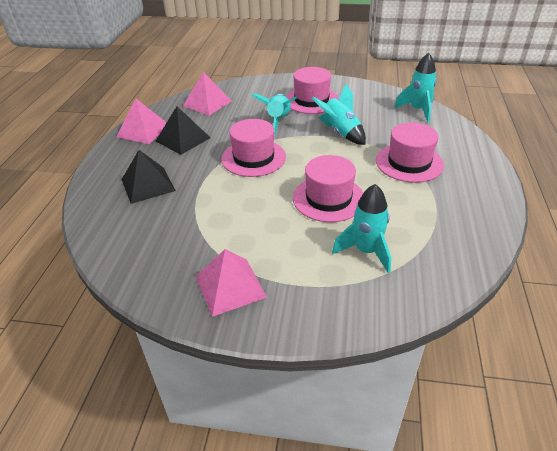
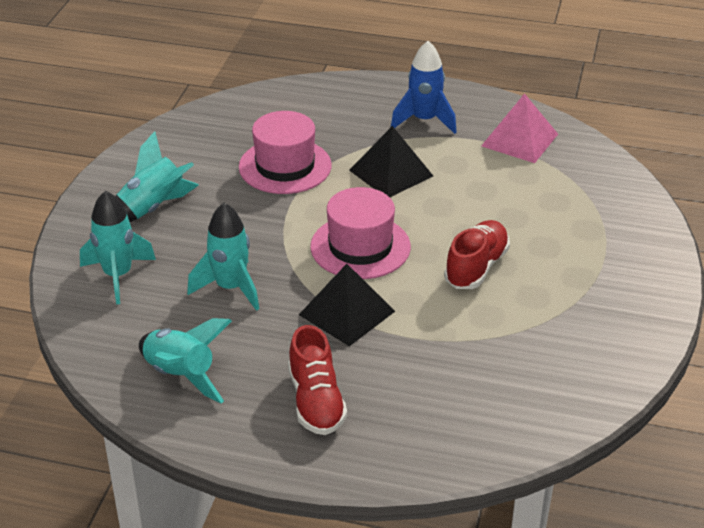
blue rocket: none = 0 -> [391,41,457,134] = 1
pink hat: [221,119,286,177] [286,67,339,114] [293,155,364,222] [376,122,444,183] = 4 -> [239,111,332,194] [310,187,411,279] = 2
pink pyramid: [117,98,167,144] [183,72,232,115] [195,249,267,317] = 3 -> [481,93,558,163] = 1
red shoe: none = 0 -> [288,325,347,435] [444,220,510,289] = 2

